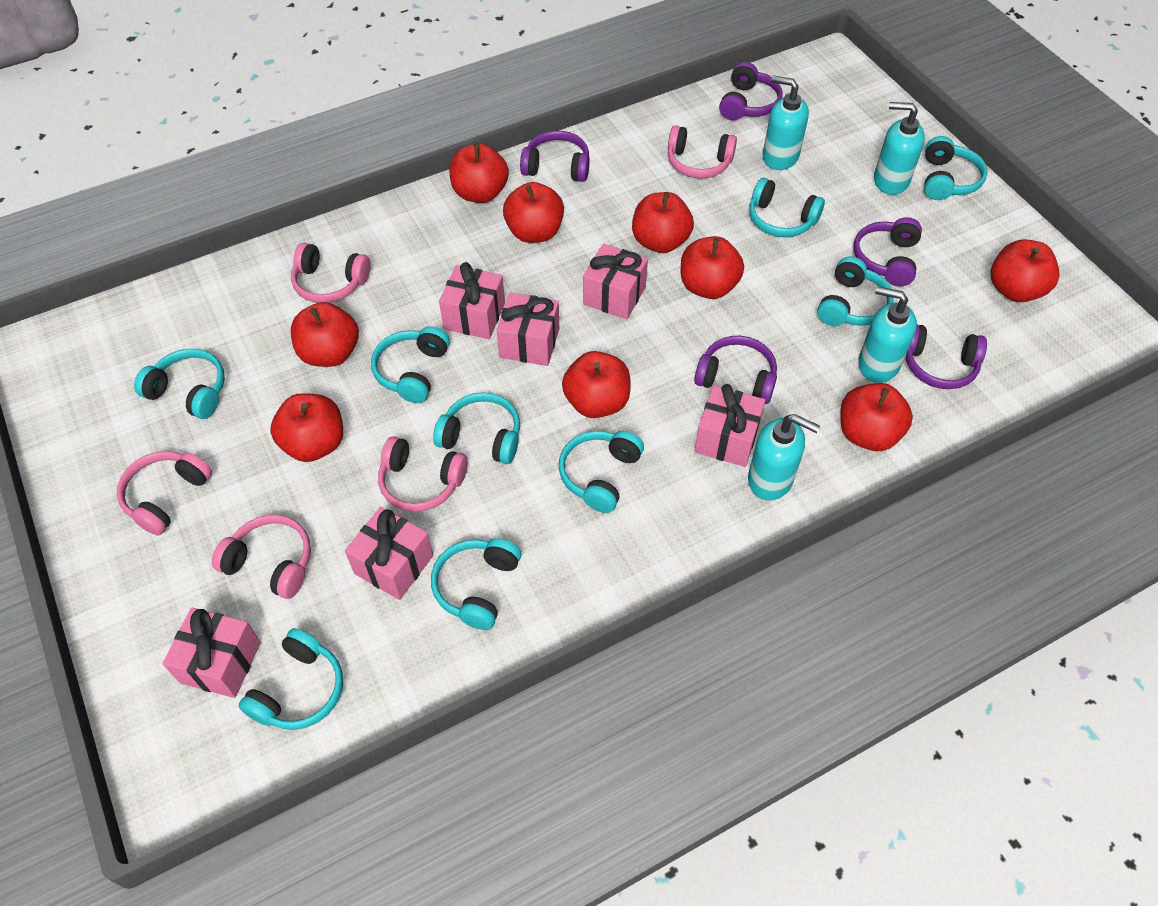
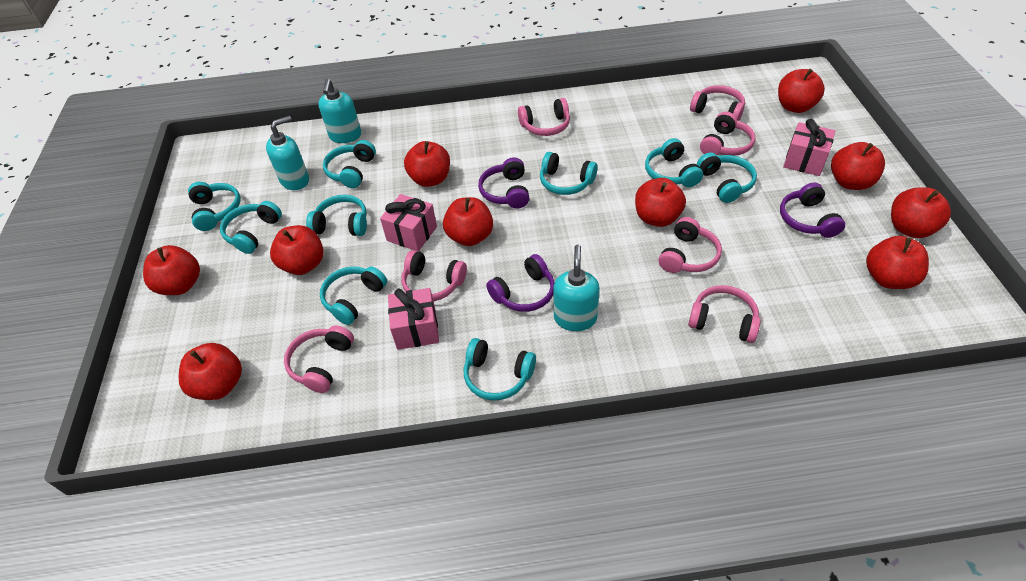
pink gift: [163,607,261,698] [345,507,433,600] [439,262,505,339] [497,293,559,366] [583,244,648,319] [694,384,765,467] = 6 -> [380,194,437,251] [388,288,439,350] [783,119,835,176] = 3
pink headphones: [117,451,212,536] [212,515,311,599] [291,243,371,303] [378,436,468,512] [668,125,737,178] = 5 -> [284,326,354,393] [401,250,467,301] [518,98,570,136] [659,217,722,273] [688,285,761,343] [690,85,745,121] [700,112,756,156] = 7
purple headphones: [520,131,590,182] [694,336,777,404] [719,62,783,121] [854,217,922,287] [906,325,987,389] = 5 -> [478,158,529,208] [486,254,555,312] [780,182,845,238] = 3
red apple: [270,393,343,462] [291,302,359,367] [450,143,509,203] [503,182,564,243] [562,351,631,418] [632,192,694,253] [681,236,744,299] [840,383,913,451] [991,239,1059,302] = 9 -> [143,245,200,295] [179,343,242,400] [270,225,324,275] [404,141,450,187] [443,197,493,246] [635,178,686,227] [778,69,825,113] [831,142,885,190] [866,236,929,289] [891,187,951,238] = 10
turquoise soap dispenser: [748,414,820,500] [763,75,809,170] [858,286,917,383] [874,102,925,195] = 4 -> [266,116,309,190] [318,79,361,143] [553,245,600,331] = 3

